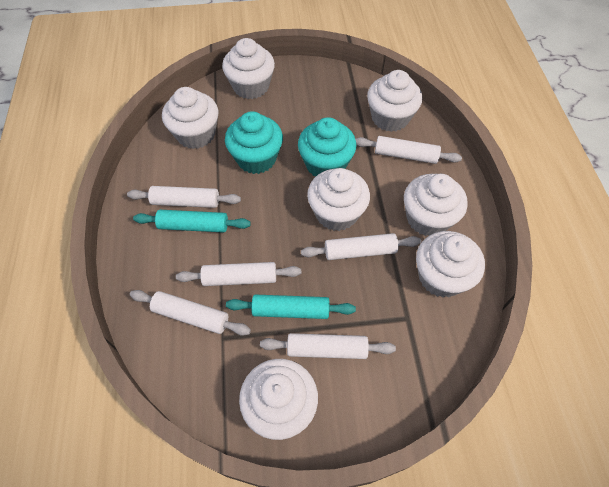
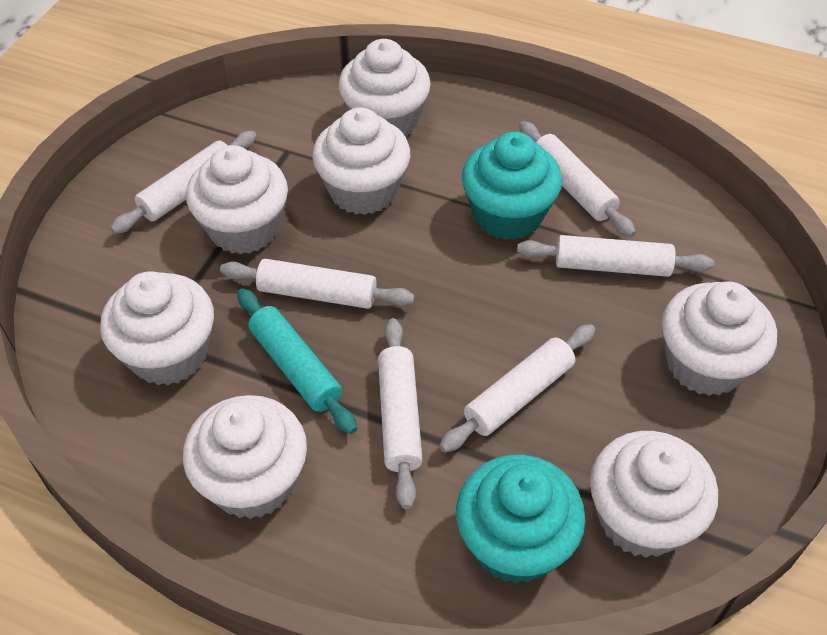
turquoise rolling pin: [133,210,251,233] [226,295,356,319] = 2 -> [237,288,357,434] = 1

